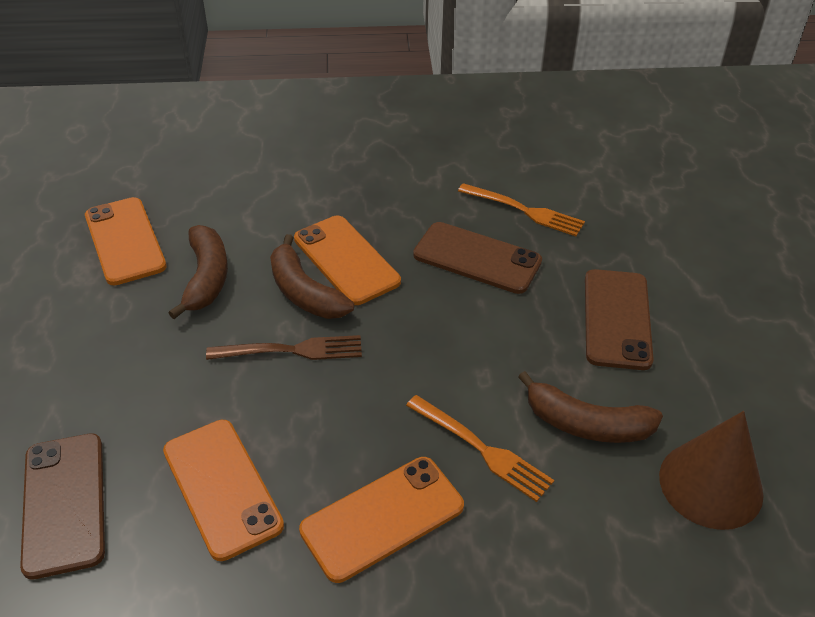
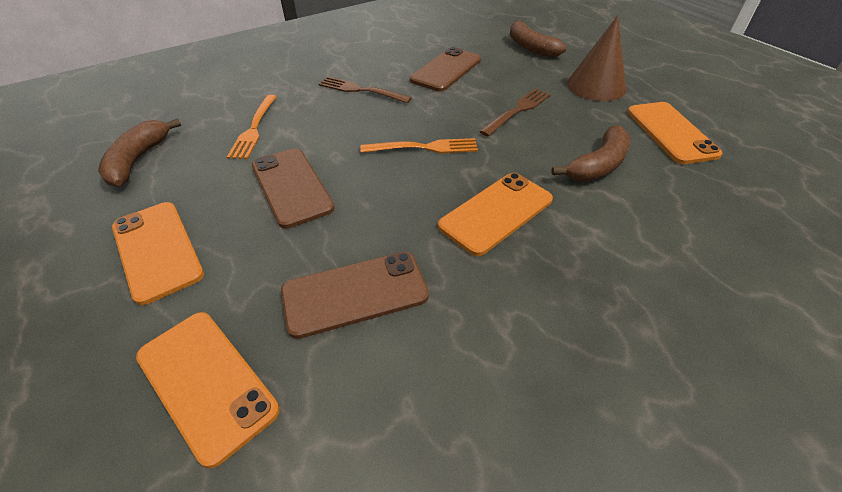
brown fork: [206,335,362,360] = 1 -> [319,77,412,103] [479,88,551,136] = 2

